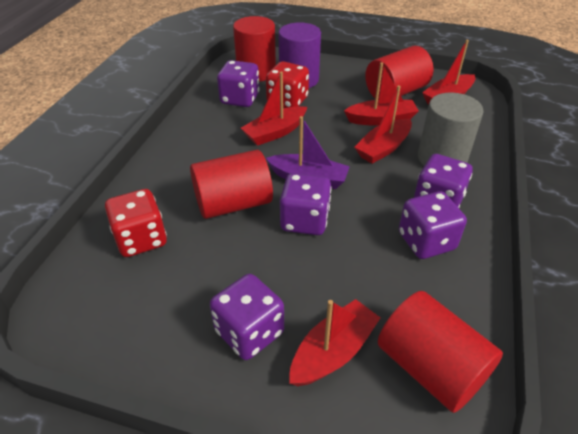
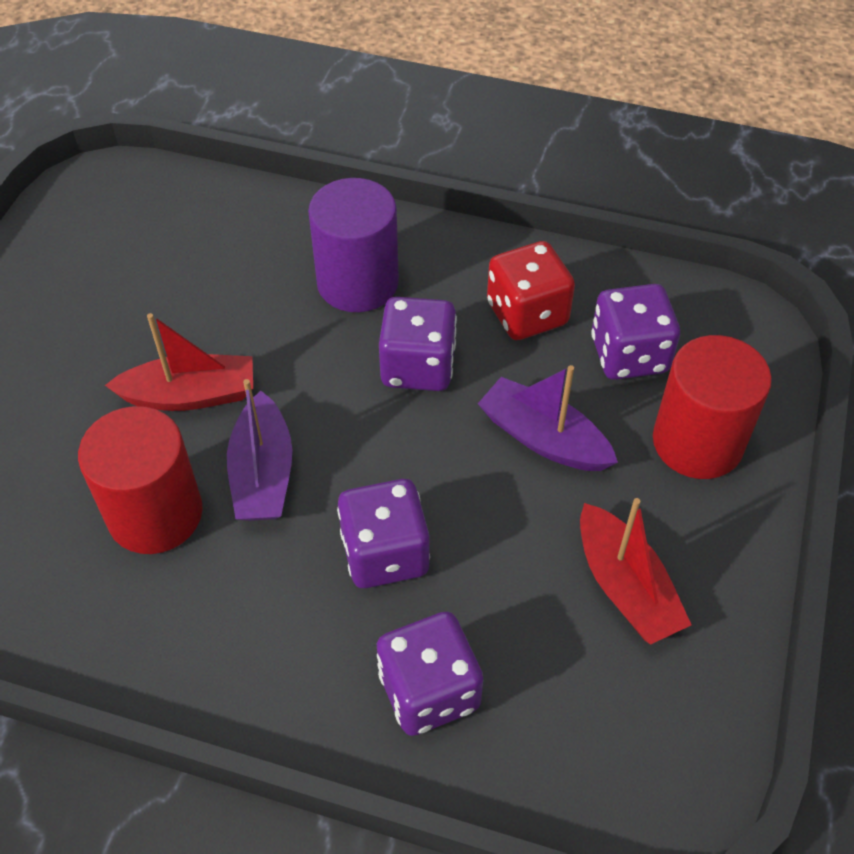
grey cylinder: [418,93,484,166] = 1 -> none = 0
purple boat: [266,116,350,189] = 1 -> [227,379,292,521] [478,365,618,471] = 2
purple dice: [210,274,284,360] [217,60,260,107] [280,173,331,235] [399,191,467,259] [414,154,472,208] = 5 -> [337,479,430,588] [377,611,483,736] [379,297,457,391] [591,284,680,380] = 4
red boat: [241,71,307,146] [289,299,381,386] [344,63,419,126] [355,85,412,164] [422,40,475,104] = 5 -> [105,313,253,411] [580,498,692,645] = 2
red cylinder: [190,150,273,219] [233,16,276,82] [365,46,433,100] [378,291,503,413] = 4 -> [78,406,203,554] [653,335,772,479] = 2
red dice: [105,189,167,257] [266,61,309,108] = 2 -> [487,241,575,340] = 1

